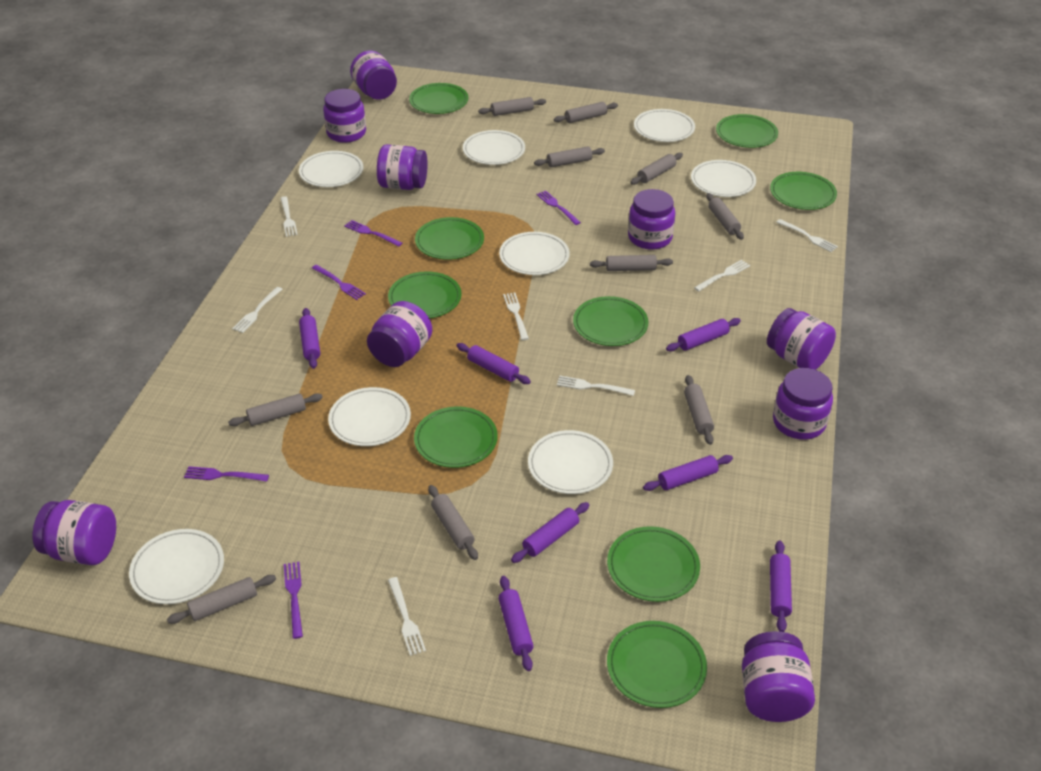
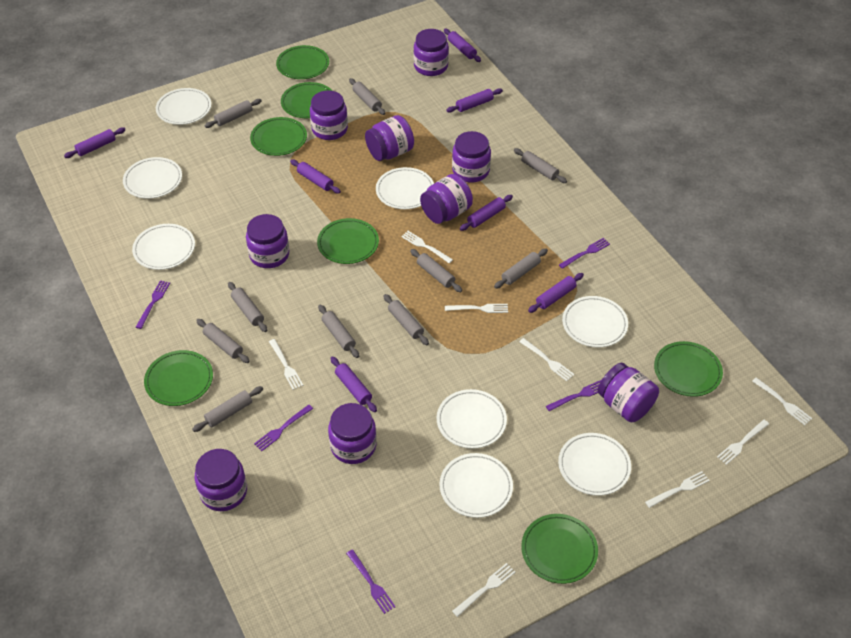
green plate: [388,271,462,319] [409,83,468,114] [414,407,498,468] [415,217,484,260] [573,296,648,346] [607,526,700,602] [607,621,707,708] [716,114,778,148] [770,172,837,210] = 9 -> [144,350,213,406] [250,117,307,156] [276,45,329,79] [281,82,332,118] [317,218,379,264] [521,514,598,584] [654,341,723,397] = 7
white fork: [232,287,282,333] [281,196,298,237] [388,577,426,656] [503,293,529,340] [557,376,635,396] [694,260,750,291] [776,219,838,252] = 7 -> [269,339,303,390] [401,231,453,264] [445,304,508,313] [452,563,515,617] [519,338,574,381] [645,471,710,508] [717,420,769,465] [752,378,812,425] = 8

